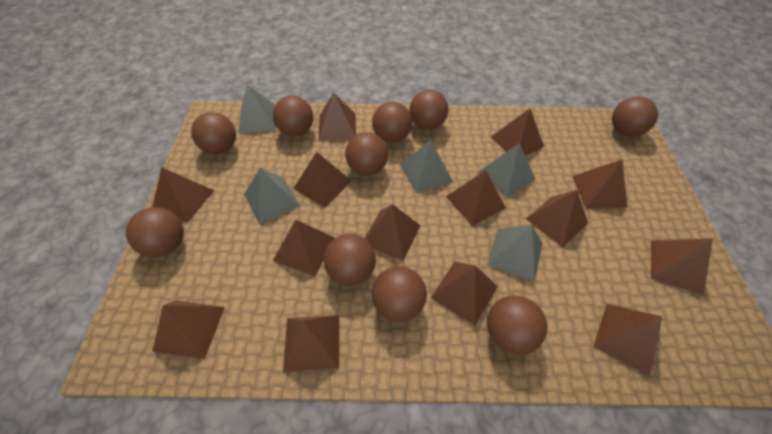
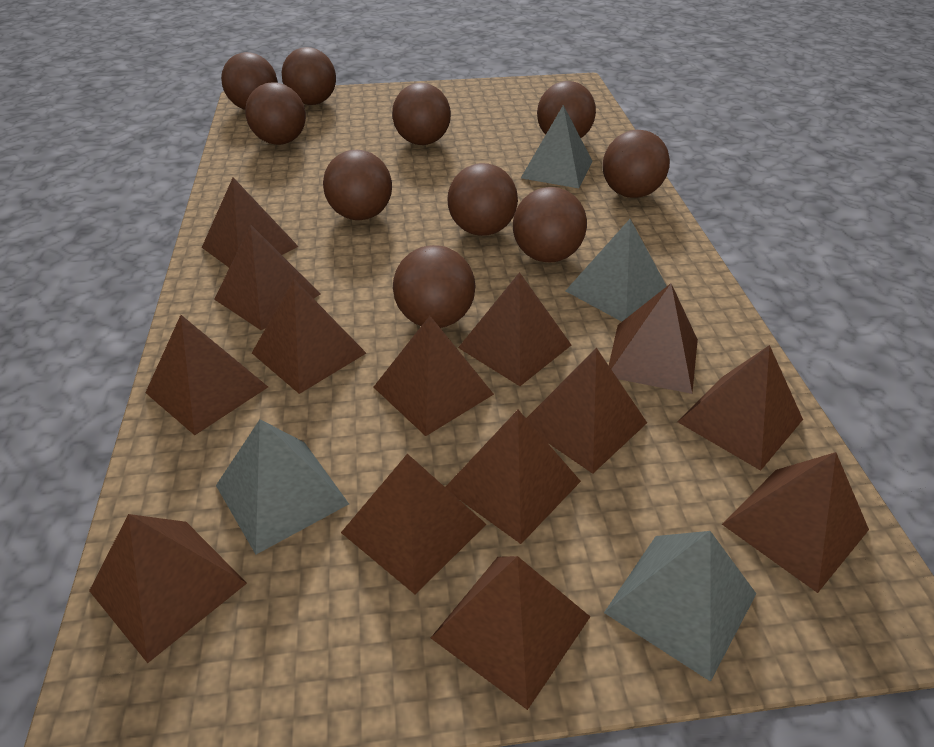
grey pyramid: [238,85,276,133] [244,168,300,224] [400,140,453,193] [478,143,535,198] [487,225,542,282] = 5 -> [216,419,349,554] [521,105,593,188] [565,219,667,322] [604,531,756,682] = 4

